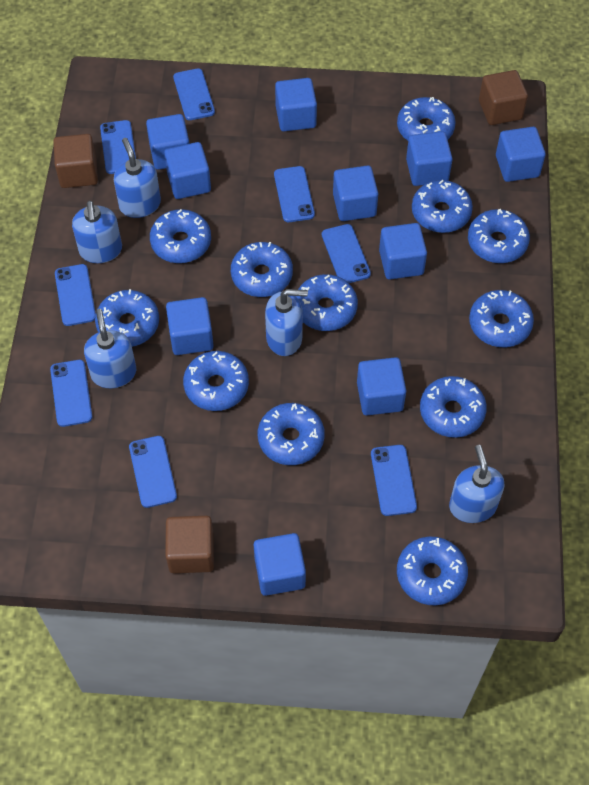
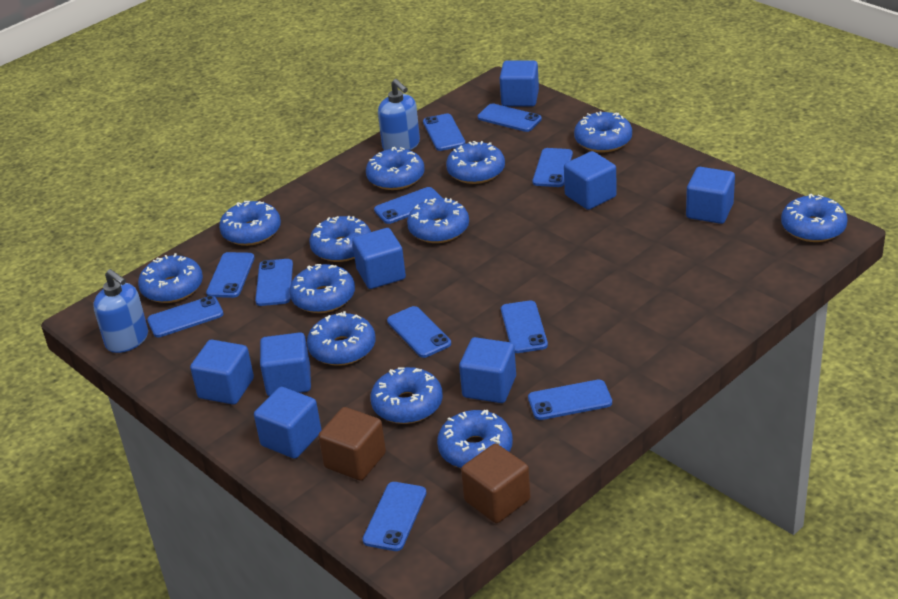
blue cube: [146,114,190,170] [164,142,211,199] [166,297,214,355] [254,533,306,596] [275,78,317,131] [333,165,379,221] [357,357,406,416] [379,223,427,279] [406,131,453,186] [496,127,546,182] = 10 -> [190,340,254,405] [254,387,321,459] [260,332,311,396] [352,228,406,289] [459,337,516,403] [500,61,539,107] [564,151,616,210] [686,167,735,224] = 8
blue phone: [50,360,92,427] [55,264,96,326] [100,120,136,174] [129,436,177,508] [173,68,215,120] [274,166,315,222] [322,224,371,283] [371,445,417,516] = 8 -> [147,296,224,337] [206,252,255,298] [255,259,293,306] [362,482,426,551] [374,187,442,224] [387,306,451,358] [423,114,465,151] [478,103,542,132] [501,300,548,353] [528,380,612,420] [533,148,573,187] = 11
blue soap dispenser: [72,201,122,263] [84,309,136,388] [114,138,161,218] [265,289,308,356] [449,445,505,523] = 5 -> [93,269,148,353] [378,79,420,150] = 2
brown cube: [53,134,98,188] [165,516,214,573] [479,70,528,125] = 3 -> [318,407,386,481] [461,444,530,523] = 2

